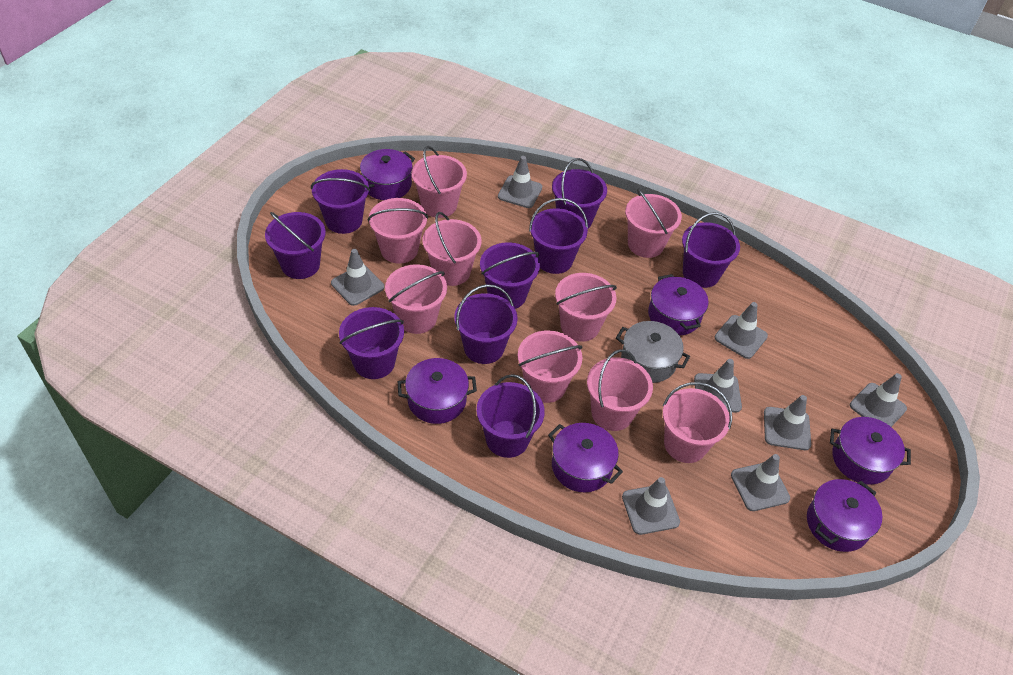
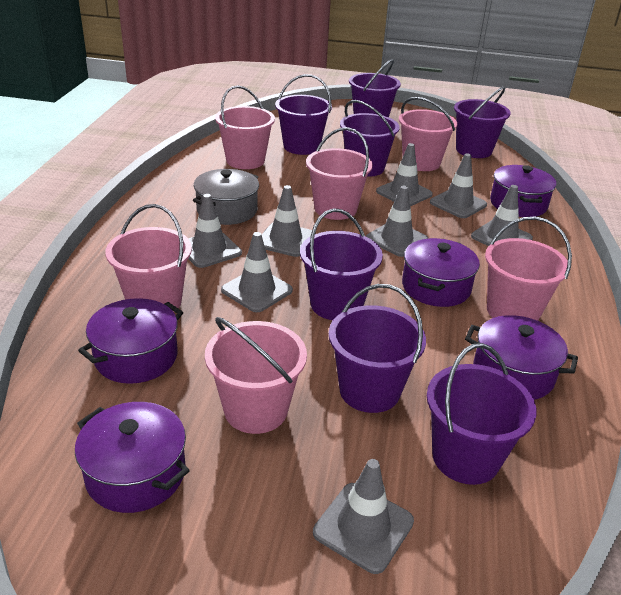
pink bucket: [368,198,428,264] [385,264,447,334] [411,146,467,218] [422,212,482,286] [518,330,583,403] [555,273,617,342] [587,349,653,431] [625,189,682,258] [663,382,732,463] = 9 -> [105,204,192,312] [205,317,307,434] [215,85,275,169] [306,127,373,220] [399,97,457,171] [485,216,572,321] = 6
purple bucket: [265,212,326,279] [311,169,370,234] [339,307,404,379] [454,284,518,364] [477,374,545,458] [480,242,540,309] [529,198,588,274] [552,158,607,229] [682,212,740,288] = 9 -> [275,74,332,155] [300,208,383,320] [329,284,426,413] [340,100,400,177] [349,59,401,117] [427,343,537,485] [454,87,511,158] = 7
purple pot: [360,149,415,200] [398,358,477,424] [548,423,623,492] [648,274,709,335] [807,479,882,552] [830,417,911,485] = 6 -> [75,402,190,513] [78,298,183,384] [402,238,480,307] [465,315,578,400] [490,165,556,217] = 5

